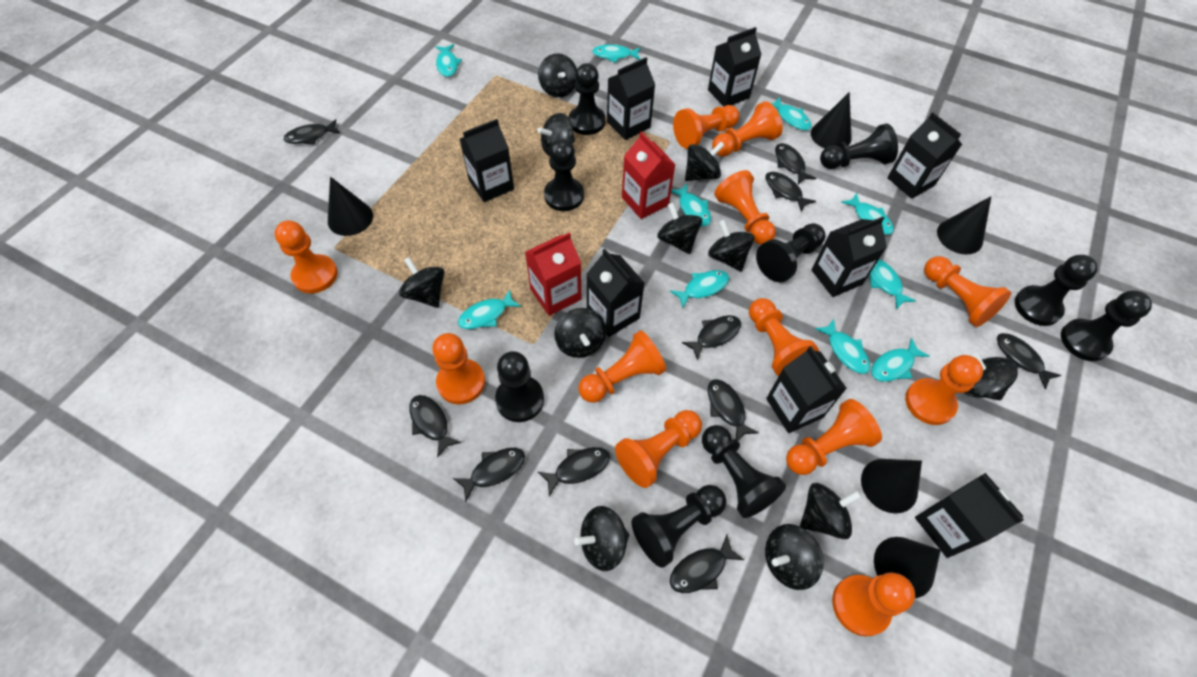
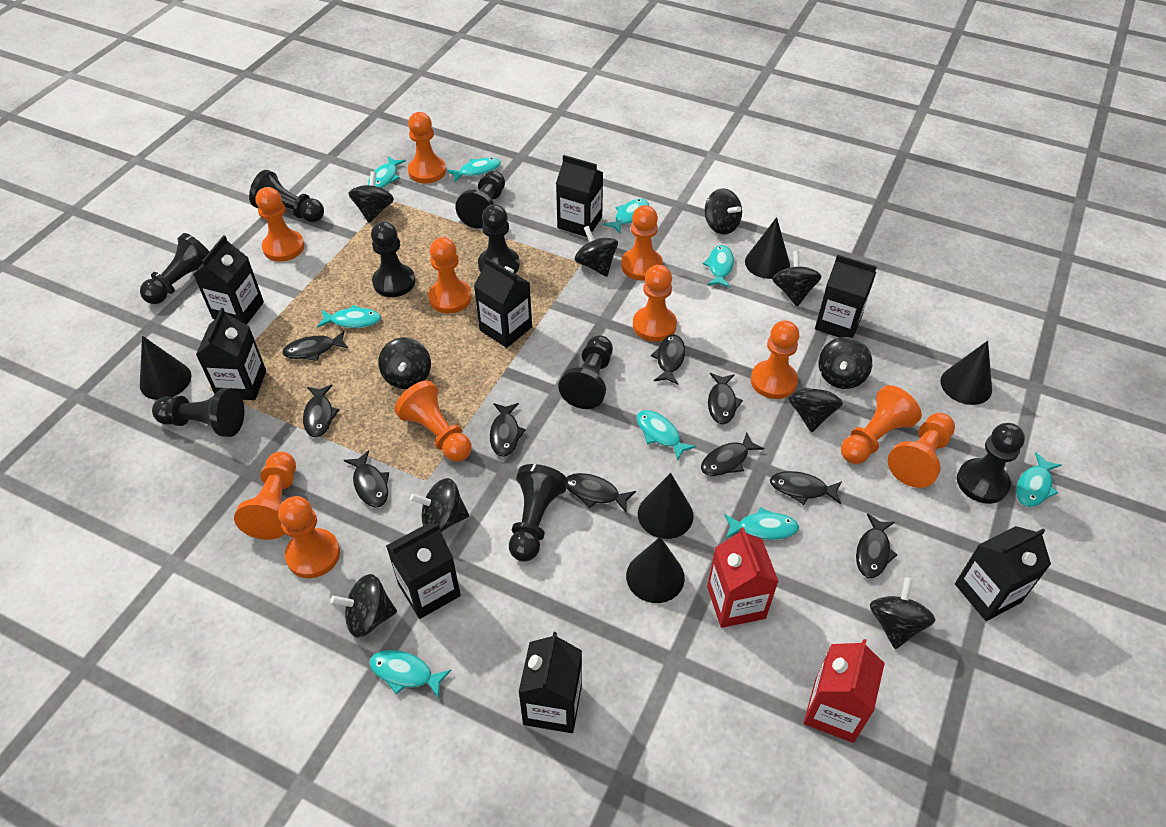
black spinning top: [399,257,445,308] [537,113,575,156] [538,53,577,97] [554,308,606,358] [574,506,629,571] [657,202,702,254] [685,142,725,181] [708,220,755,272] [765,524,824,590] [800,483,862,539] [965,353,1018,400] = 11 -> [330,574,397,638] [348,172,394,223] [378,337,431,389] [410,478,469,532] [575,226,618,277] [705,188,742,235] [772,251,822,306] [788,371,843,432] [818,337,872,389] [870,577,935,649] = 10
orange pawn: [274,221,338,293] [432,333,485,405] [579,330,666,403] [615,410,702,488] [673,105,740,149] [712,101,783,157] [714,170,776,245] [749,298,819,376] [786,399,882,475] [832,573,915,637] [905,355,983,425] [924,256,1011,327] = 12 -> [234,452,296,540] [256,187,305,262] [278,496,340,578] [394,380,471,462] [408,112,446,183] [428,237,472,313] [621,205,663,280] [633,265,677,342] [751,320,799,399] [841,385,922,464] [888,413,955,488] = 11
turquoise fish: [435,44,462,77] [458,289,521,329] [592,44,641,63] [670,270,729,308] [671,183,711,227] [771,97,812,131] [815,319,870,374] [841,193,894,235] [869,259,916,309] [871,338,930,382] = 10 -> [317,305,381,328] [368,156,406,188] [369,650,452,699] [447,158,501,182] [603,199,649,234] [637,410,696,461] [702,245,734,287] [724,507,799,540] [1016,452,1062,507] = 9

